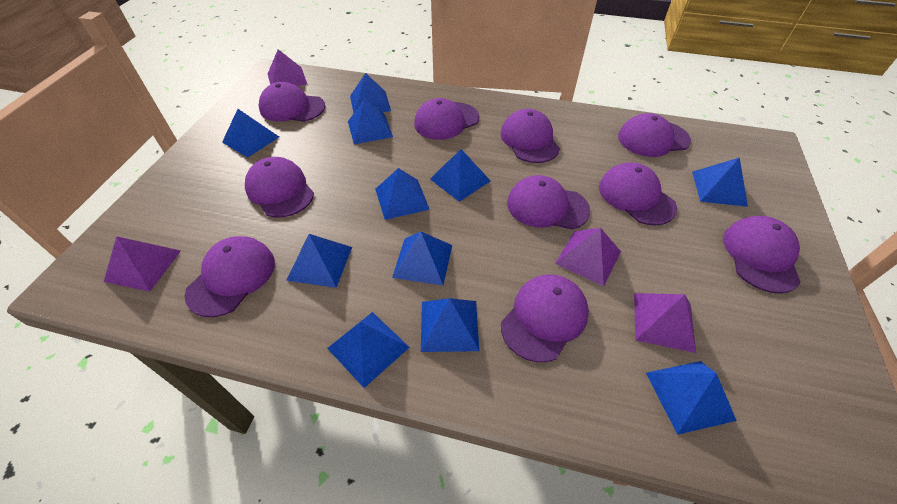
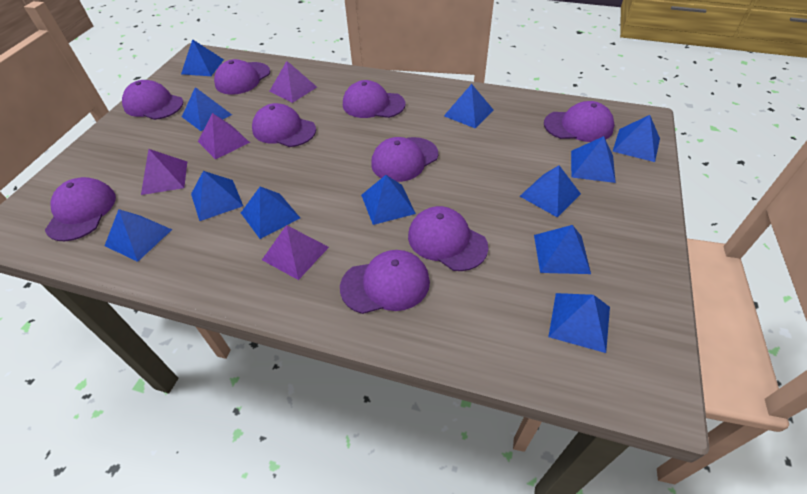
blue pyramid: [222,109,279,158] [286,234,352,288] [327,312,410,388] [348,99,393,144] [350,73,391,113] [375,168,430,220] [392,231,452,285] [421,298,479,352] [430,149,490,202] [646,361,737,435] [692,157,748,207] = 11 -> [105,209,172,262] [181,39,224,76] [182,87,232,131] [191,171,243,221] [241,186,300,239] [361,175,416,225] [444,84,493,129] [520,165,581,218] [534,225,591,274] [548,293,610,353] [571,136,616,183] [612,115,660,162] = 12
purple cap: [184,236,275,317] [245,157,314,218] [259,82,325,122] [414,98,479,140] [500,109,560,163] [501,275,589,362] [507,175,590,229] [599,162,677,225] [618,113,691,157] [723,216,801,294] = 10 -> [45,177,116,241] [122,80,184,120] [214,59,270,95] [252,103,316,147] [340,250,430,314] [343,80,406,118] [371,137,438,182] [408,206,488,271] [544,101,614,142] = 9

